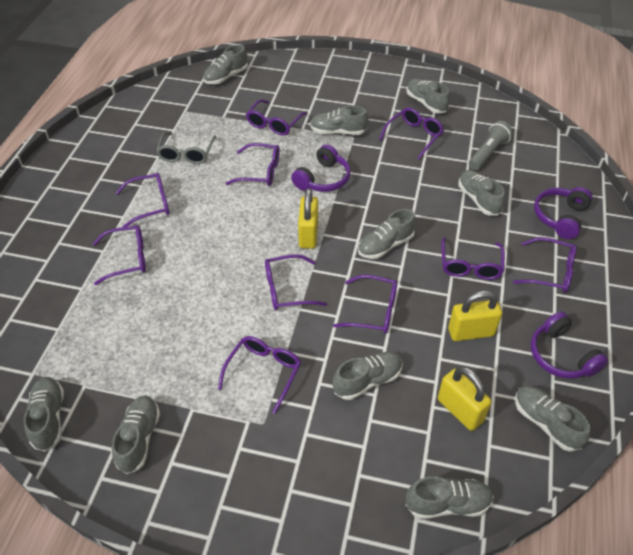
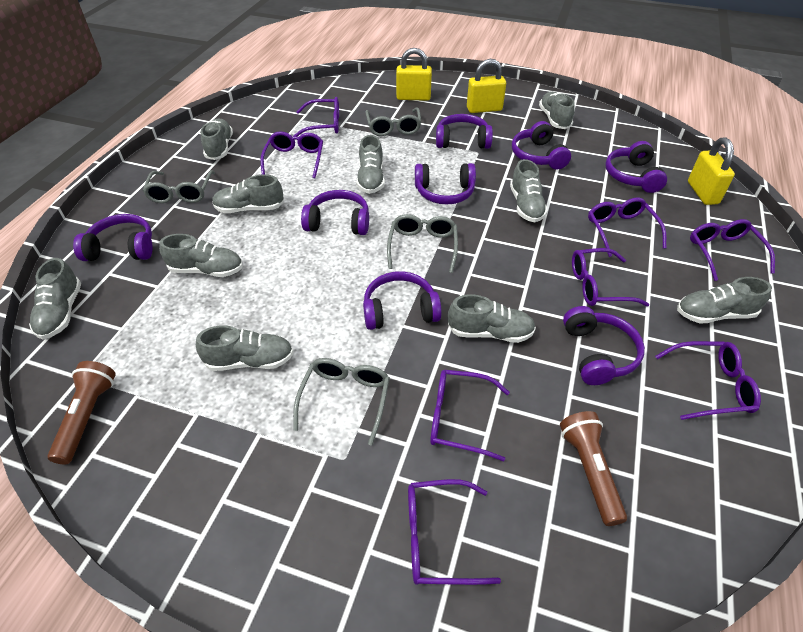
brown flashlight: none = 0 -> [47,361,116,464] [560,411,627,526] = 2
grey flashlight: [469,121,513,170] = 1 -> none = 0
grey glasses: [156,132,216,164] = 1 -> [143,170,215,203] [293,358,390,445] [365,107,421,136] [387,214,458,273] = 4
purple glasses: [93,225,146,285] [115,173,170,227] [218,336,301,414] [226,143,280,186] [246,99,307,136] [265,254,327,310] [333,275,397,333] [379,108,444,160] [441,237,505,280] [513,237,577,293] = 10 -> [260,131,323,178] [293,97,339,137] [408,479,501,585] [430,370,510,462] [572,248,649,307] [588,198,666,257] [655,341,761,420] [690,219,775,281] = 8
purple headphones: [291,144,351,192] [531,312,608,379] [534,187,592,239] = 3 -> [73,214,153,261] [301,190,369,235] [363,271,442,330] [415,163,476,205] [436,114,493,149] [512,121,571,170] [563,306,645,385] [605,141,667,193] = 8

